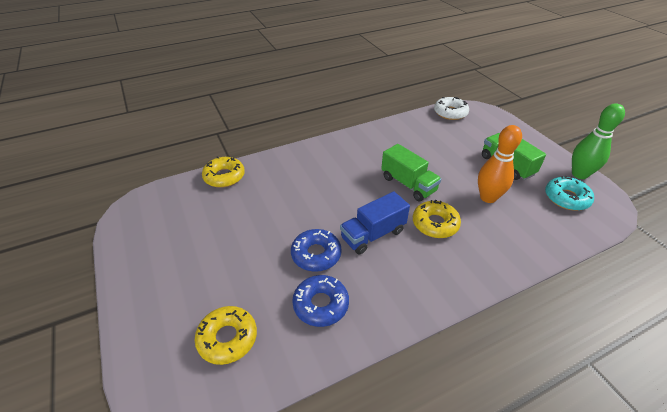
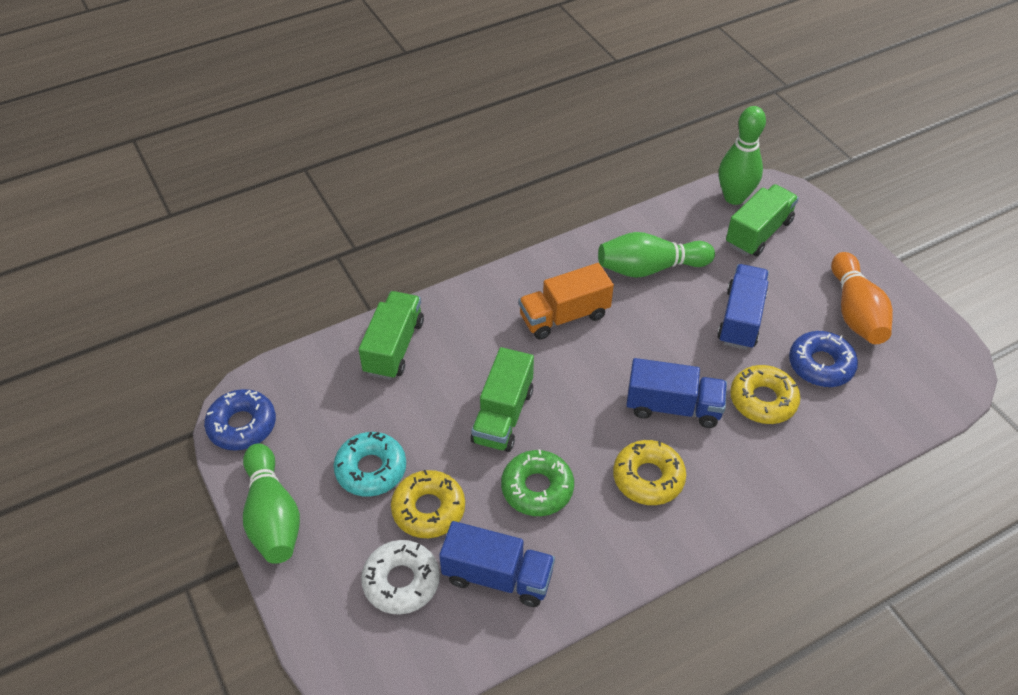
blue truck: [340,191,410,254] = 1 -> [439,521,555,607] [626,358,727,428] [717,264,769,350] = 3
green bowling pin: [572,103,625,179] = 1 -> [243,443,300,564] [598,232,715,278] [719,106,766,205] = 3
green donut: none = 0 -> [501,449,574,516] = 1
green truck: [381,144,441,201] [482,133,546,180] = 2 -> [359,291,424,380] [471,347,534,452] [726,184,799,256] = 3
orange truck: none = 0 -> [519,263,614,340] = 1

